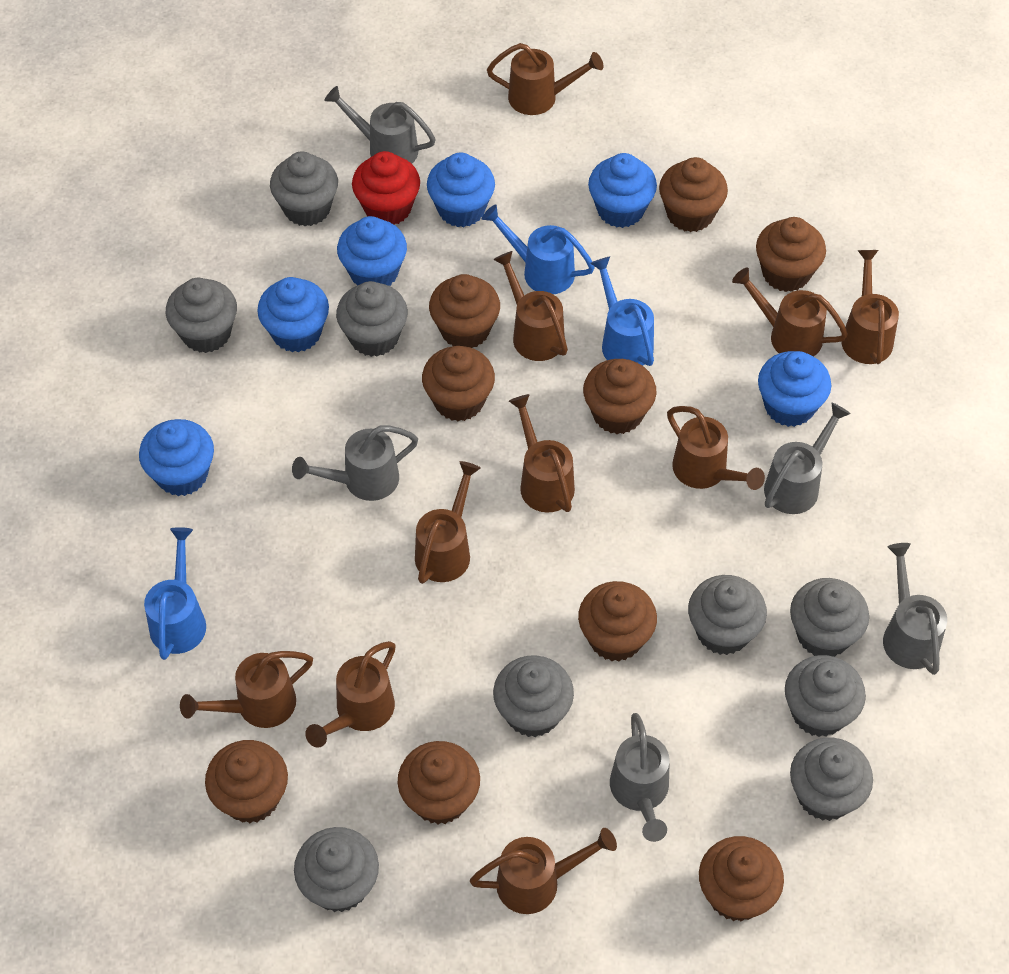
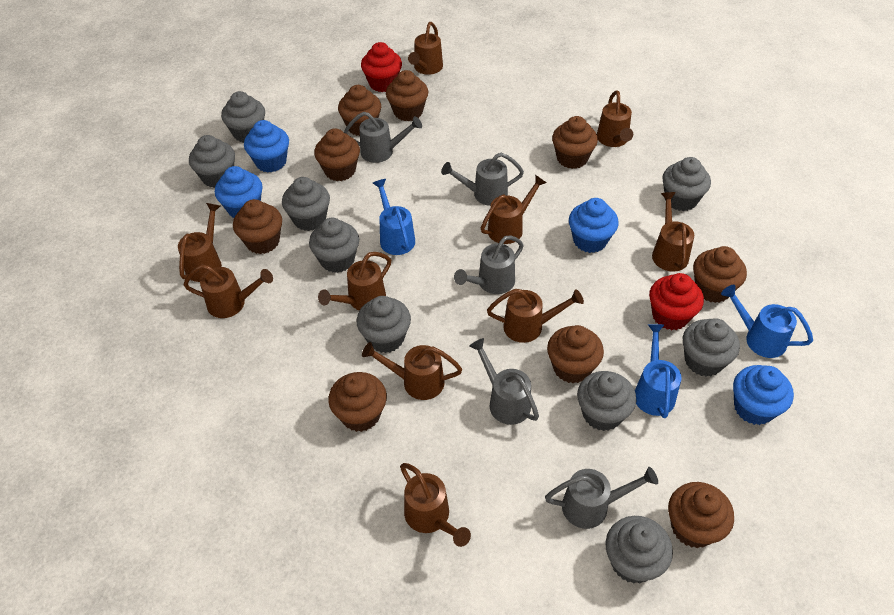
blue cupcake: [139,419,214,496] [257,277,329,352] [337,216,407,286] [427,152,495,227] [588,153,657,228] [758,351,831,427] = 6 -> [215,166,263,218] [244,120,289,173] [569,198,619,253] [733,365,794,425] = 4
red cupcake: [352,151,420,225] = 1 -> [361,42,402,92] [649,273,704,330] = 2

